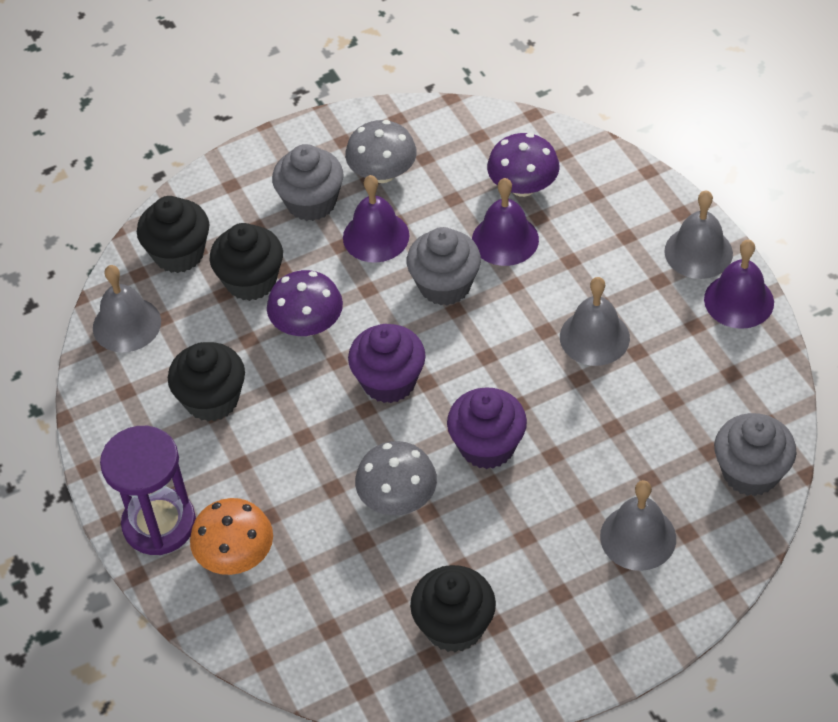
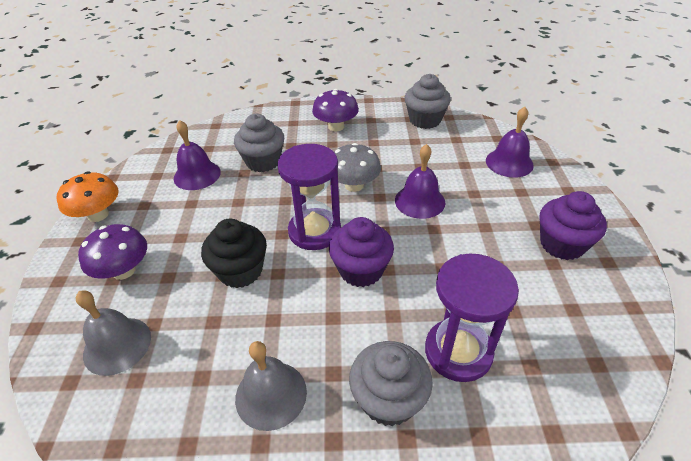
black cupcake: [137,196,209,273] [168,342,245,421] [209,223,283,301] [410,565,496,652] = 4 -> [201,219,267,288] = 1
grey bell: [93,265,161,352] [560,277,630,366] [600,480,676,571] [664,190,733,279] = 4 -> [75,290,151,376] [235,341,307,431] = 2
grey mushroom: [345,120,417,183] [355,441,437,515] = 2 -> [334,143,381,192] = 1
purple hourglass: [100,426,196,555] = 1 -> [277,144,341,250] [425,254,519,382] = 2

